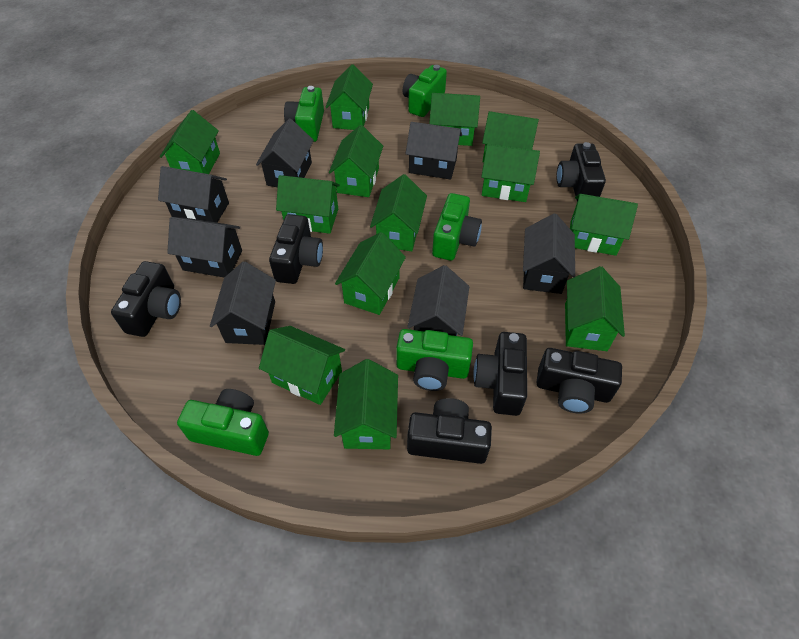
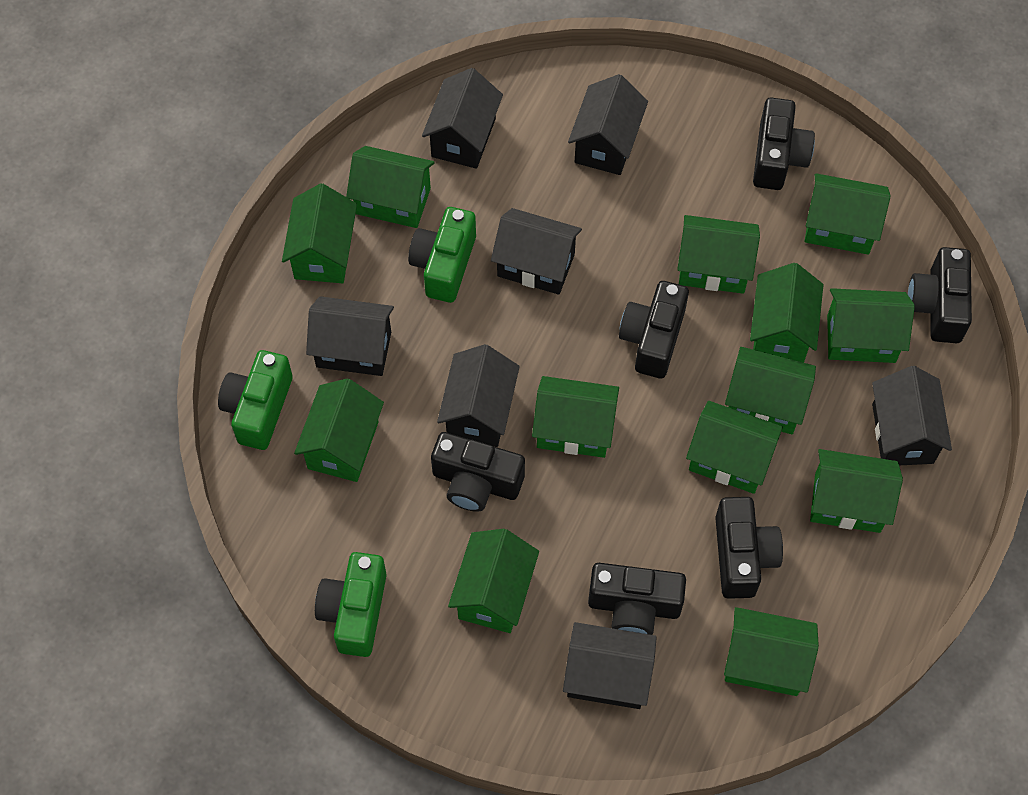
green camera: [177,389,269,456] [284,86,324,142] [396,329,473,391] [403,65,447,117] [432,193,482,261] = 5 -> [218,350,293,450] [315,552,387,657] [408,207,476,303] = 3

